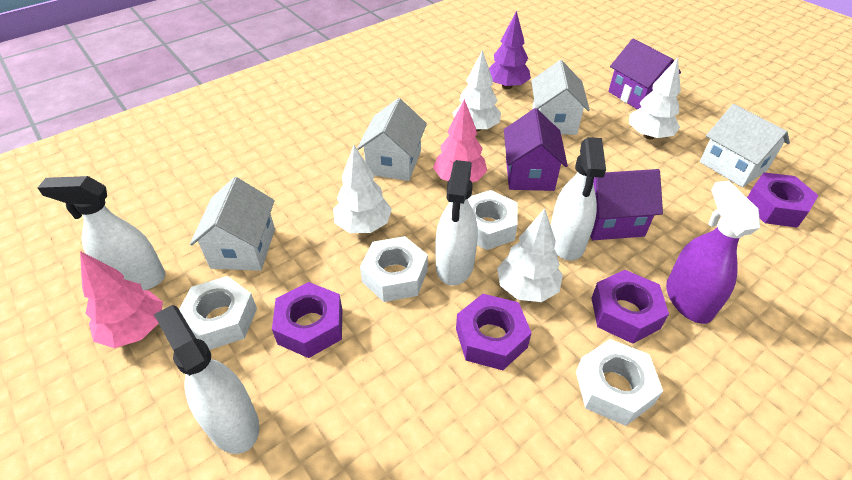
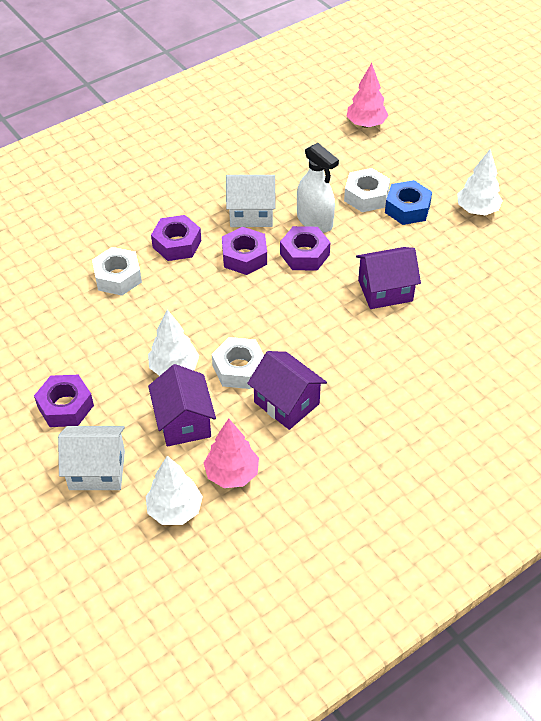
blue nut: none = 0 -> [385,180,432,225] = 1
purple spray bottle: [666,181,760,324] = 1 -> none = 0
purple tree: [489,11,531,89] = 1 -> none = 0
white house: [190,177,275,271] [357,98,427,181] [531,60,590,135] [700,104,790,187] = 4 -> [58,426,125,490] [226,175,275,227] = 2
white nut: [179,276,257,350] [360,236,428,302] [468,190,518,250] [576,339,663,426] = 4 -> [92,247,142,296] [212,337,264,389] [344,168,390,212] = 3
white spray bottle: [37,176,165,290] [154,305,259,454] [435,160,478,286] [551,137,606,261] = 4 -> [297,143,339,233] = 1
white tree: [333,145,392,233] [453,50,501,132] [497,208,563,302] [629,58,681,139] = 4 -> [145,456,203,525] [148,310,199,376] [457,149,503,215] = 3

